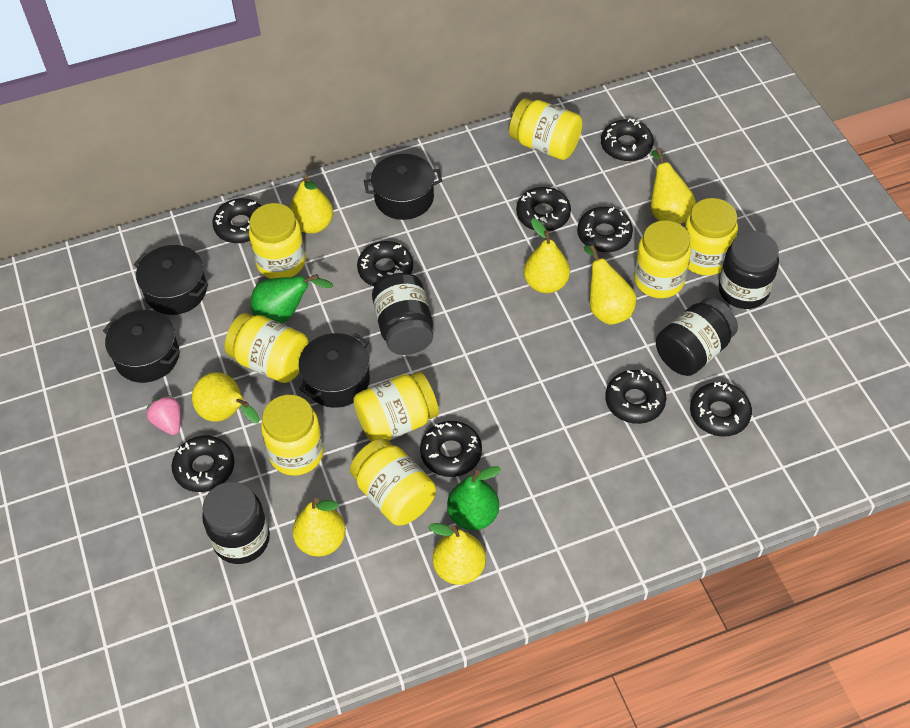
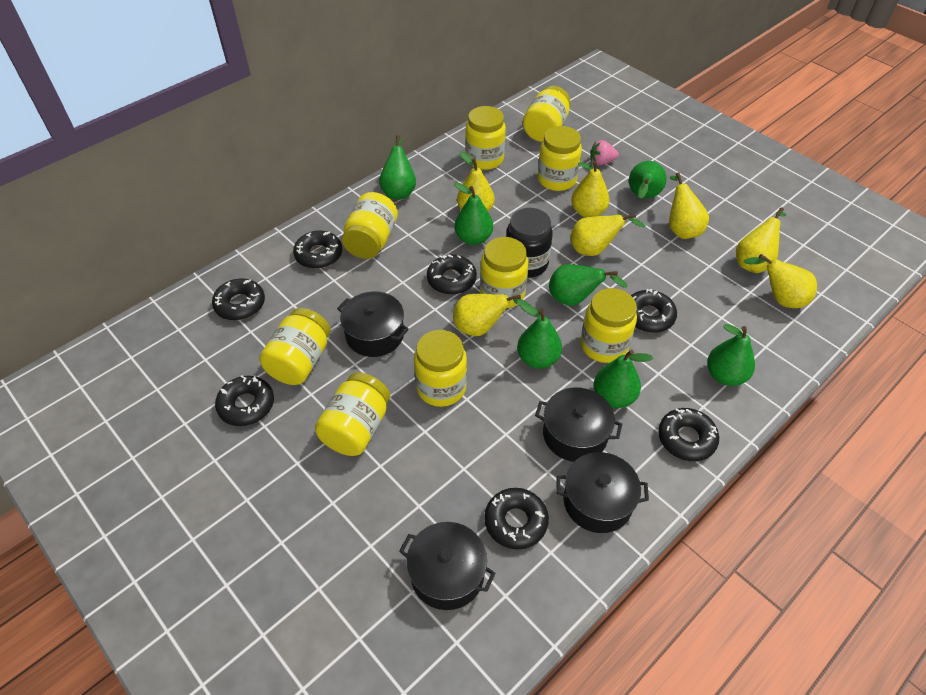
black donut: [172,436,235,492] [212,198,261,243] [357,241,413,287] [420,421,482,477] [516,187,571,231] [577,207,633,252] [601,118,654,161] [605,370,666,424] [690,382,752,437] = 9 -> [212,278,265,320] [215,375,274,426] [293,231,342,269] [427,255,477,295] [484,488,549,549] [631,289,677,333] [658,408,719,461] = 7
black jar: [202,482,270,564] [372,273,433,355] [656,298,738,376] [718,231,779,309] = 4 -> [506,208,553,278] = 1
green pear: [251,274,334,323] [447,466,501,530] = 2 -> [379,135,416,199] [454,182,493,245] [517,303,562,369] [549,264,628,306] [593,350,653,408] [629,161,667,199] [707,324,755,386] = 7
yellow jar: [225,313,309,383] [249,203,306,279] [261,395,324,476] [350,438,436,526] [354,371,439,442] [509,98,583,160] [634,220,691,298] [684,198,738,275] = 8 -> [259,308,330,385] [315,372,390,456] [342,192,398,259] [414,330,467,407] [465,106,506,170] [480,237,529,308] [523,86,571,142] [538,126,582,191] [580,288,637,363] = 9

